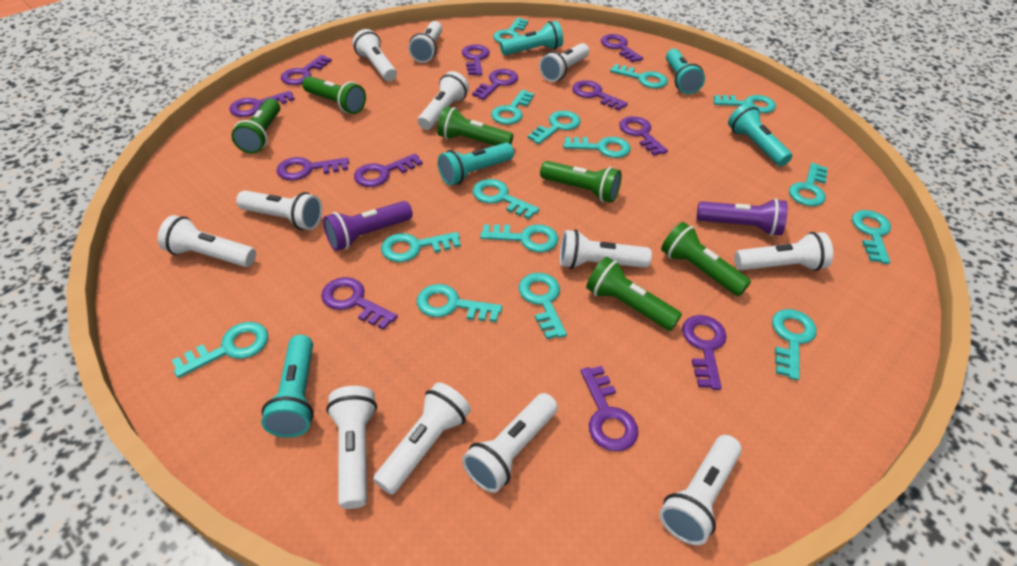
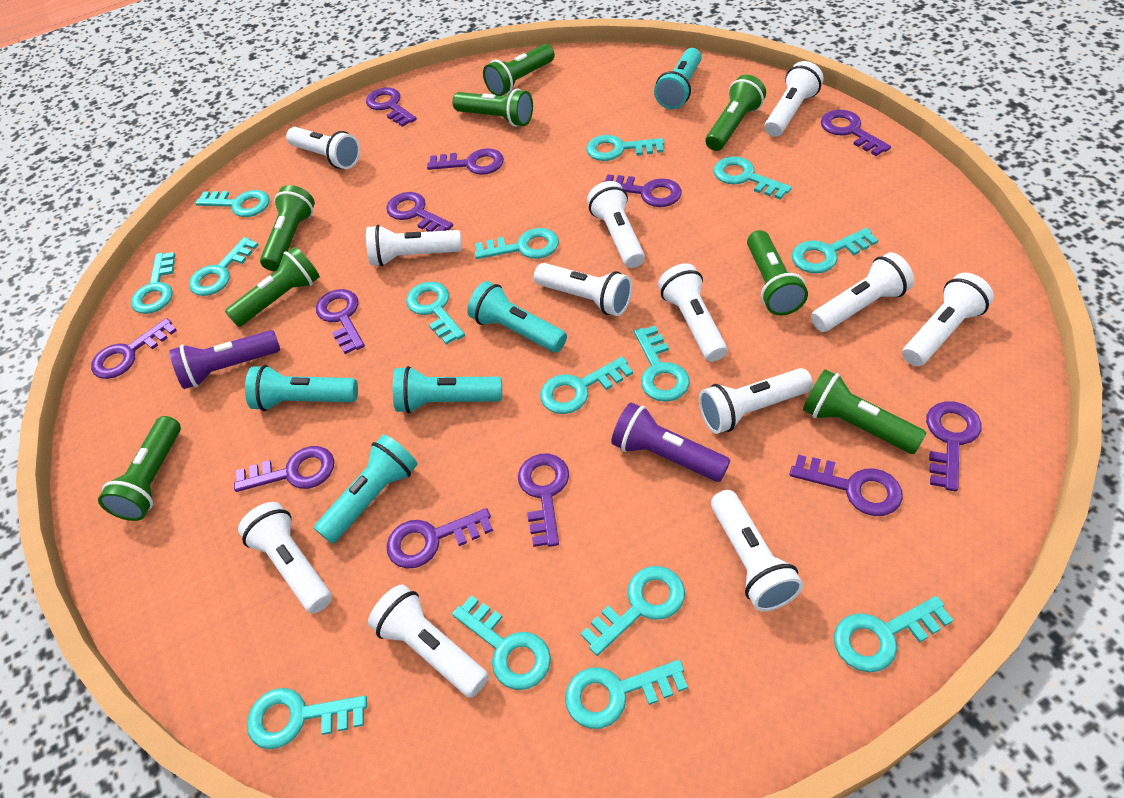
green flashlight: [231,99,280,154] [302,76,366,114] [437,106,513,146] [540,161,622,203] [586,257,682,331] [661,222,751,296] = 6 -> [98,416,181,521] [225,247,320,327] [260,185,315,271] [452,89,533,127] [483,44,555,96] [706,75,766,151] [747,230,808,315] [803,369,926,454] = 8

